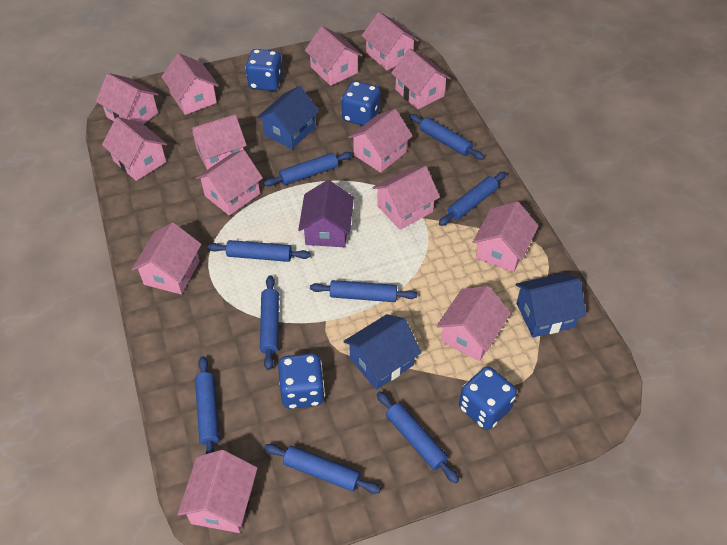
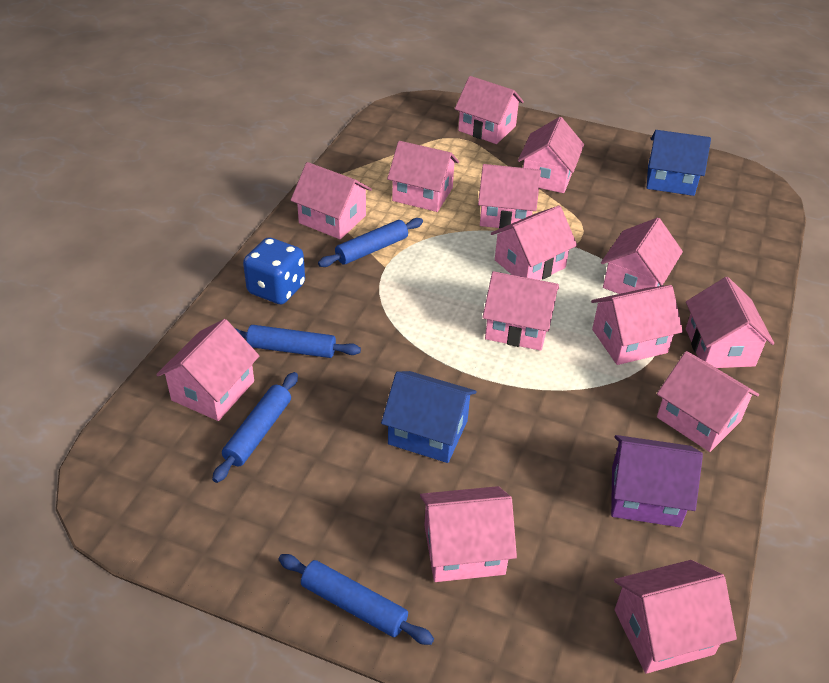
blue dice: [245,49,283,91] [278,353,325,409] [341,81,380,126] [459,366,517,430] = 4 -> [243,237,305,304] = 1
blue house: [257,86,319,149] [344,314,422,390] [516,273,586,337] = 3 -> [381,371,477,463] [647,130,711,196] = 2
blue rolling pin: [195,356,219,454] [208,240,311,262] [260,275,279,370] [264,152,353,187] [264,444,381,494] [310,280,418,302] [377,391,459,483] [409,114,484,160] [439,171,506,226] = 9 -> [212,372,298,483] [235,325,361,358] [278,554,434,645] [318,218,423,267] = 4

